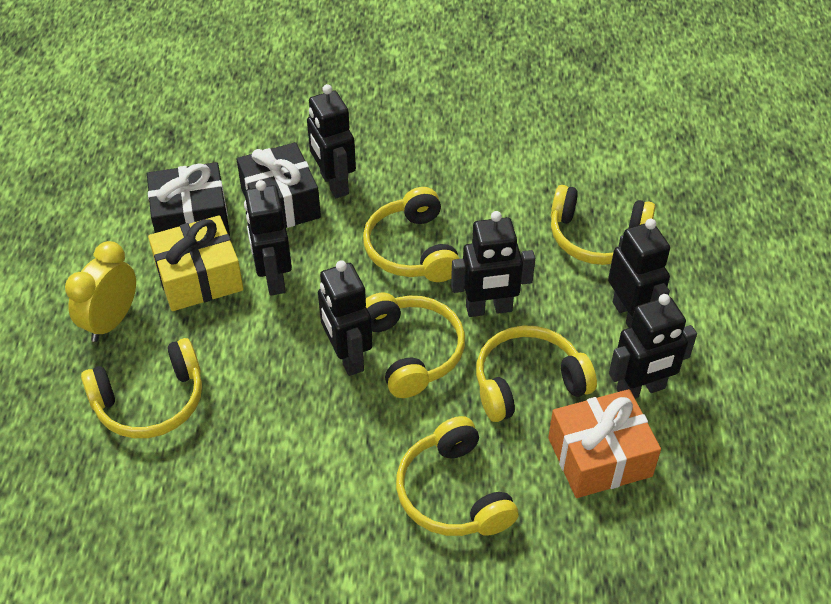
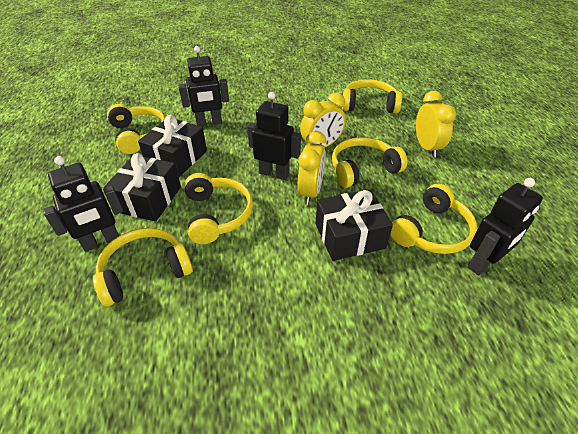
black gift: [147,162,230,236] [236,142,321,228] = 2 -> [103,153,181,222] [138,115,207,177] [316,189,393,261] = 3
black robot: [244,180,292,296] [307,84,356,198] [318,260,373,376] [451,211,535,317] [608,219,670,328] [609,294,697,399] = 6 -> [43,156,123,252] [179,46,229,127] [247,92,301,180] [468,178,543,276] = 4
orange gift: [548,389,661,498] = 1 -> none = 0
yellow clock: [65,241,136,342] = 1 -> [298,131,326,205] [300,93,346,147] [416,91,456,157] = 3
yellow gift: [148,215,244,311] = 1 -> none = 0

